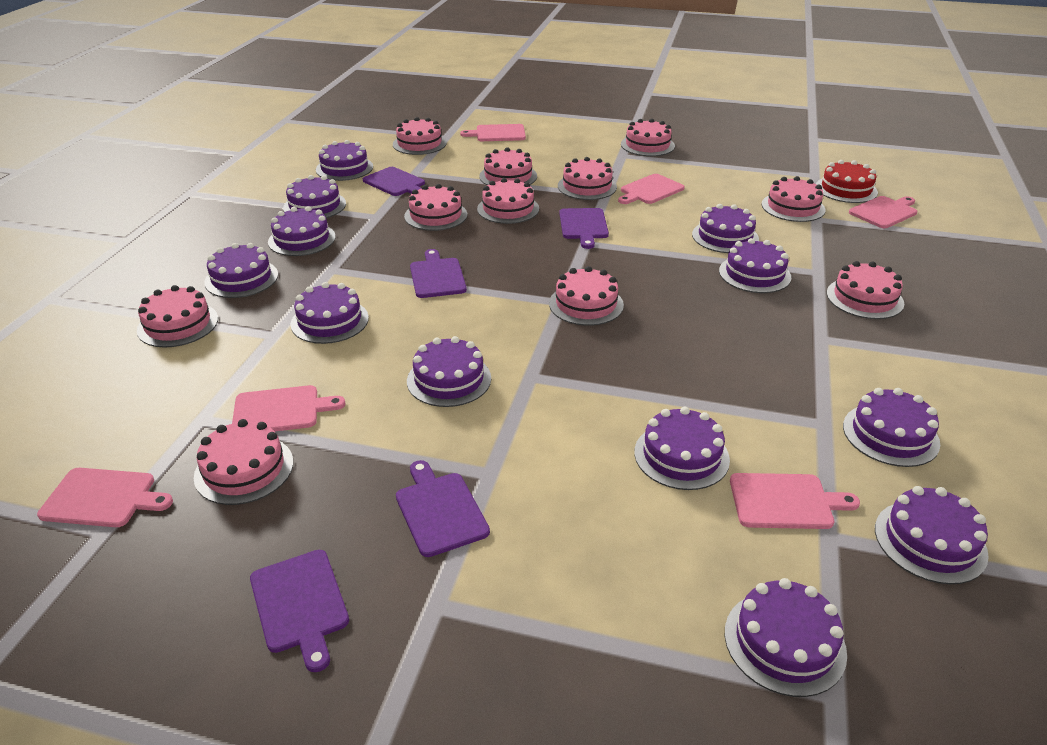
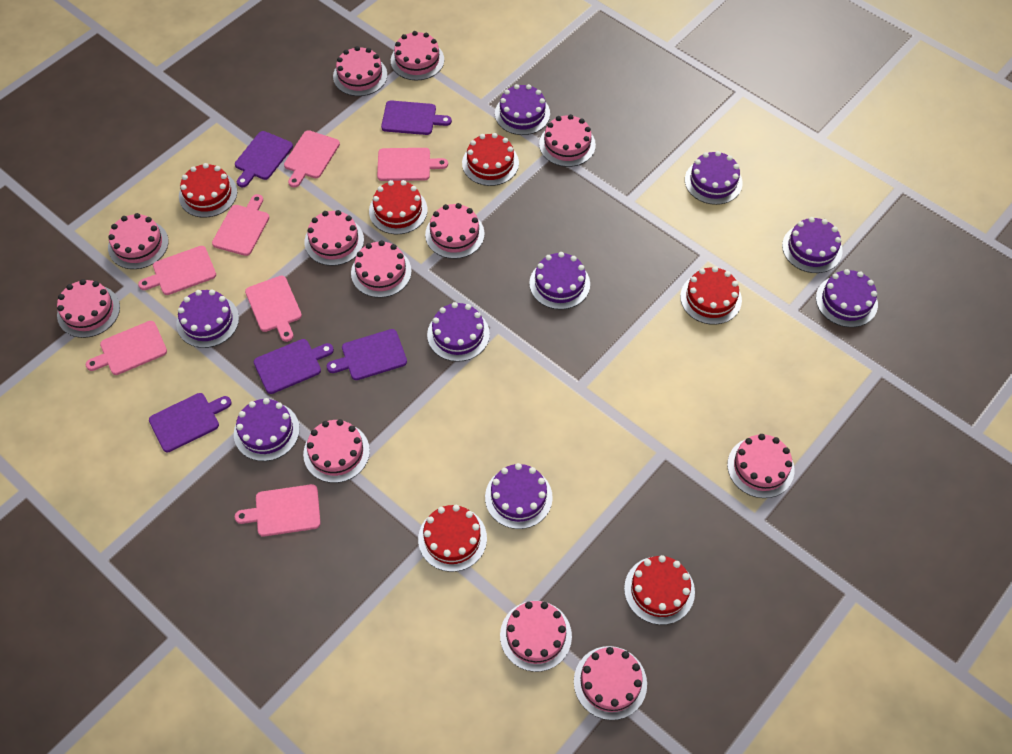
pink cake: [137,285,218,347] [194,419,293,505] [393,117,447,155] [404,184,467,231] [477,178,539,224] [479,147,537,185] [549,266,624,326] [558,157,617,200] [621,119,675,156] [762,176,826,222] [827,261,904,319] = 11 -> [57,279,120,338] [108,213,169,269] [303,419,370,483] [304,210,364,266] [333,46,387,96] [351,240,412,298] [391,31,444,80] [425,203,485,259] [500,601,572,672] [539,114,596,167] [574,646,647,720] [727,434,794,498] = 12
pink cutting board: [37,468,173,527] [232,385,346,431] [460,124,526,141] [618,174,685,204] [730,473,860,529] [849,196,917,228] = 6 -> [86,321,167,375] [138,246,216,295] [212,194,269,256] [235,484,321,536] [245,275,302,342] [284,130,340,188] [377,148,448,181] = 7
purple cake: [204,243,278,298] [268,206,336,256] [283,175,346,218] [290,282,369,344] [316,140,373,181] [407,336,491,407] [634,407,730,490] [692,204,759,253] [719,238,791,293] [725,578,847,697] [843,388,940,467] [875,486,989,584] = 12 -> [176,290,239,348] [234,398,300,461] [427,302,490,362] [485,463,553,529] [495,84,550,135] [529,252,590,310] [685,151,743,205] [782,217,843,273] [816,269,878,327] = 9
red cake: [816,160,878,203] = 1 -> [179,163,237,218] [369,180,427,234] [418,505,487,572] [462,133,519,186] [624,555,695,625] [680,266,742,325] = 6

